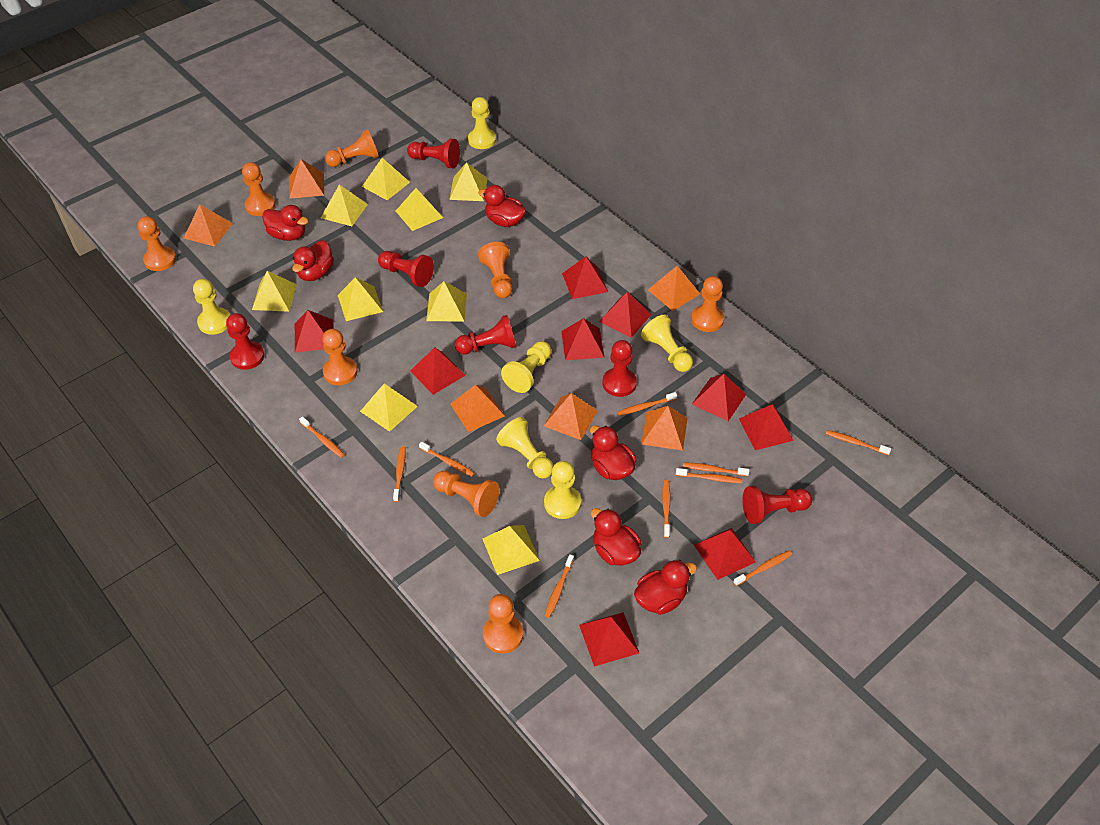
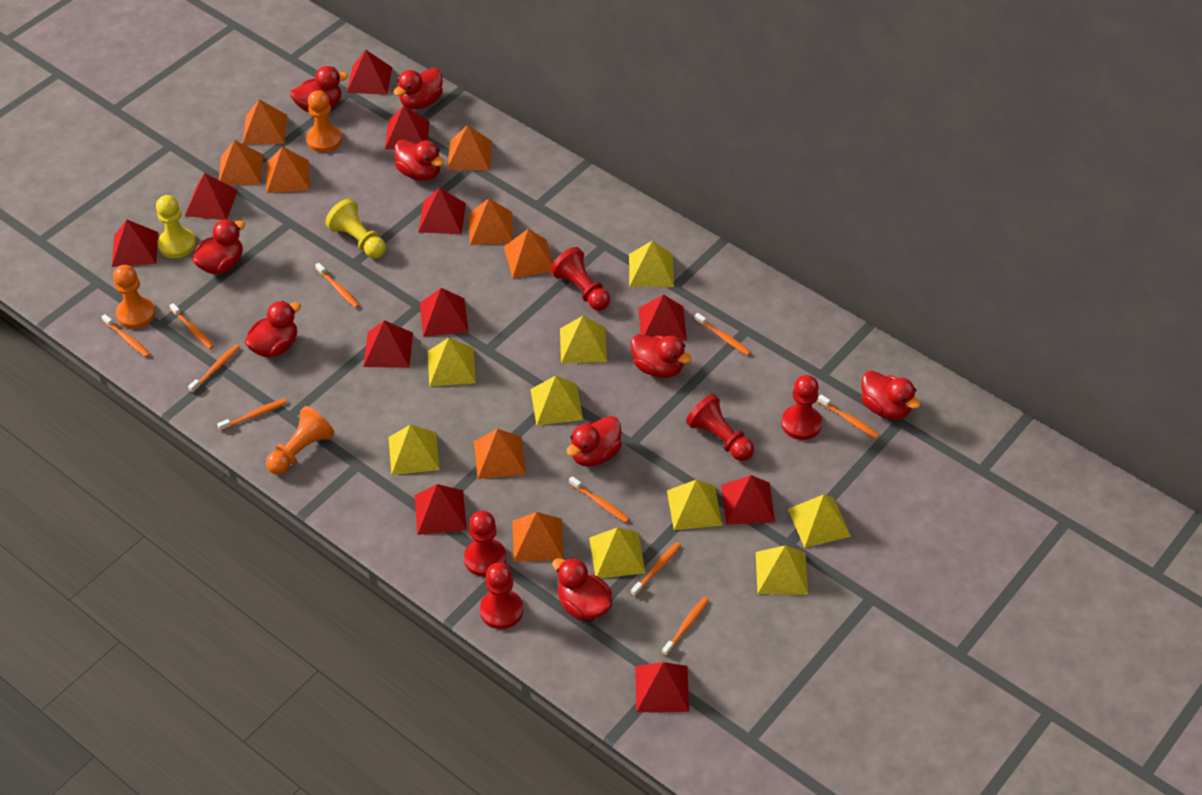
orange pawn: [137,216,176,271] [242,162,276,216] [322,329,358,385] [325,129,379,167] [433,471,500,517] [478,242,512,298] [483,594,523,653] [691,276,724,332] = 8 -> [113,265,155,329] [266,406,335,475] [306,90,342,152] = 3
orange pyramid: [184,204,233,247] [289,159,324,199] [450,385,505,432] [544,393,598,440] [641,406,688,451] [648,266,700,311] = 6 -> [219,140,263,185] [242,99,287,144] [266,146,310,193] [447,125,492,170] [468,198,513,245] [474,429,526,479] [504,229,553,278] [513,512,564,562] = 8
red duck: [262,205,308,241] [292,240,334,281] [478,185,526,227] [590,425,636,480] [591,508,641,566] [634,560,697,615] = 6 -> [192,219,245,274] [245,301,301,357] [290,66,349,112] [394,68,443,109] [394,140,444,181] [552,557,612,620] [567,416,622,467] [631,334,692,378] [861,371,921,420] = 9
red pawn: [226,313,264,370] [378,251,434,287] [407,139,460,168] [455,315,517,355] [602,340,637,397] [742,486,812,524] = 6 -> [464,511,507,577] [480,563,523,629] [550,247,610,311] [686,394,754,461] [781,375,822,440] = 5
red pyramid: [295,310,334,352] [410,347,465,395] [561,318,604,360] [562,256,608,299] [579,612,639,667] [599,292,651,338] [692,374,746,421] [694,528,756,580] [739,404,794,450] = 9 -> [112,220,158,267] [185,173,238,220] [347,50,392,95] [363,320,413,368] [385,105,430,150] [414,484,467,535] [418,188,466,234] [420,288,469,337] [635,662,689,712] [638,294,687,341] [721,475,775,525] = 11
yellow pawn: [193,279,230,335] [468,97,496,149] [496,417,554,479] [501,341,551,393] [544,461,581,519] [641,315,693,372] = 6 -> [156,195,196,258] [325,199,386,258] = 2

